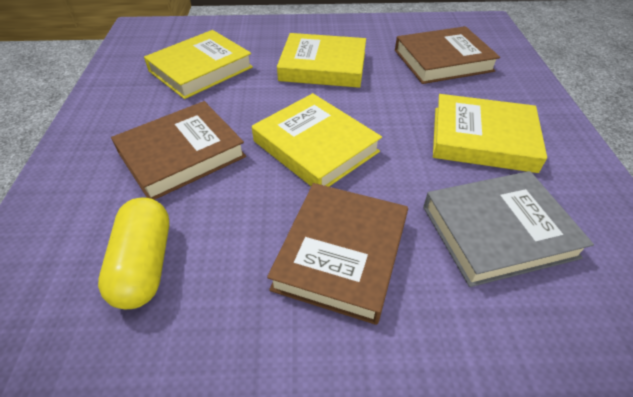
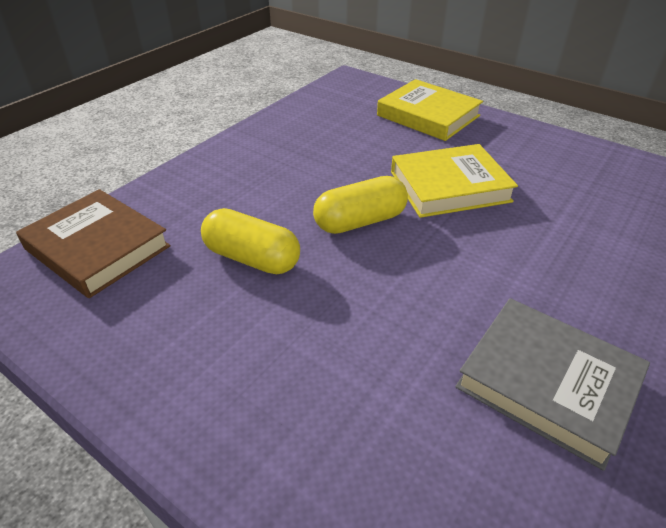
brown book: [111,101,246,200] [267,183,408,325] [395,26,500,84] = 3 -> [16,189,171,298] = 1
yellow book: [144,30,253,99] [252,93,382,187] [277,33,366,88] [433,94,547,173] = 4 -> [377,79,483,141] [391,144,518,218] = 2
yellow capsule: [98,197,169,309] = 1 -> [201,208,300,274] [313,176,408,234] = 2

